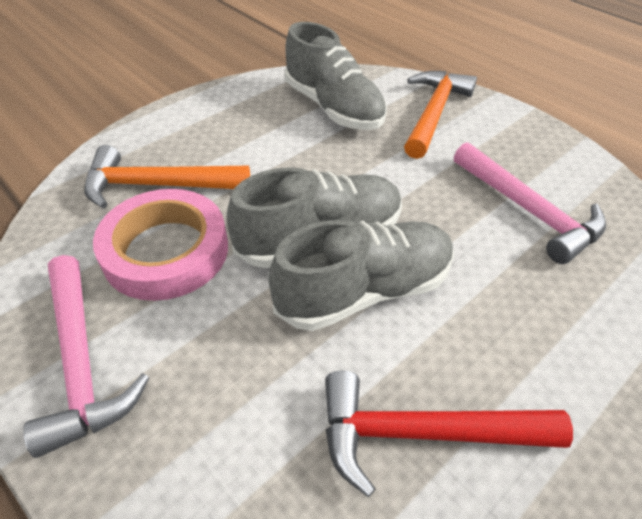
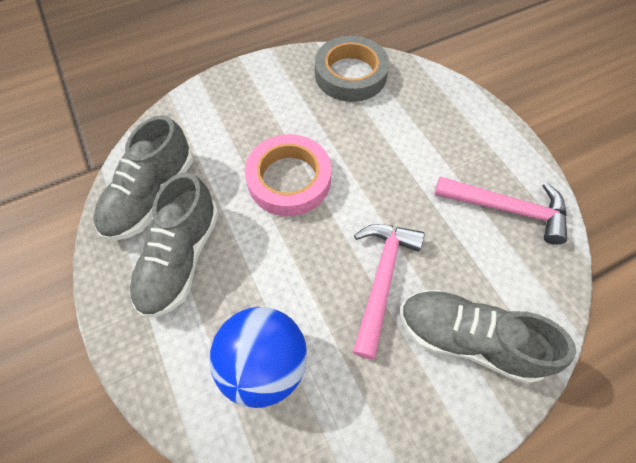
blue ball: none = 0 -> [209,307,307,408] = 1
grey tape: none = 0 -> [315,36,389,102] = 1
orange hammer: [84,145,250,209] [404,71,477,159] = 2 -> none = 0
red hammer: [325,371,573,497] = 1 -> none = 0

